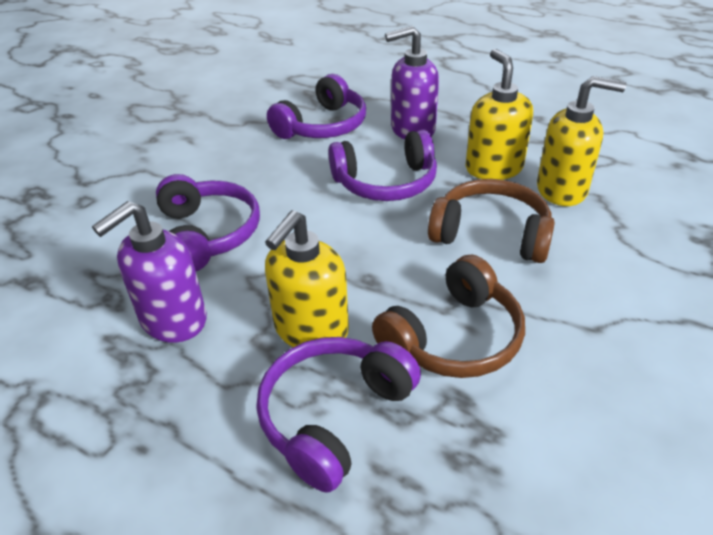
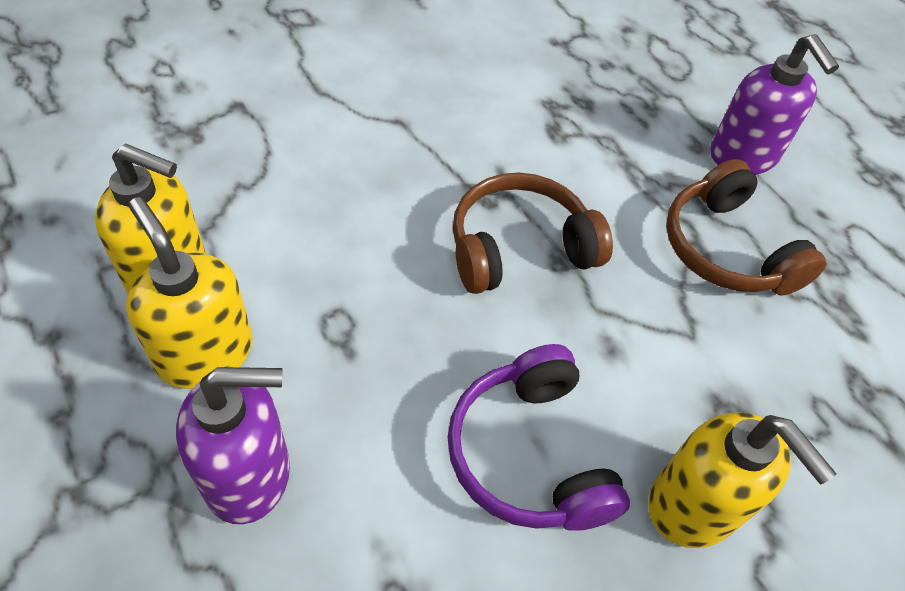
purple headphones: [156,174,260,271] [257,337,421,493] [267,74,366,139] [328,130,437,201] = 4 -> [447,344,630,531] = 1

